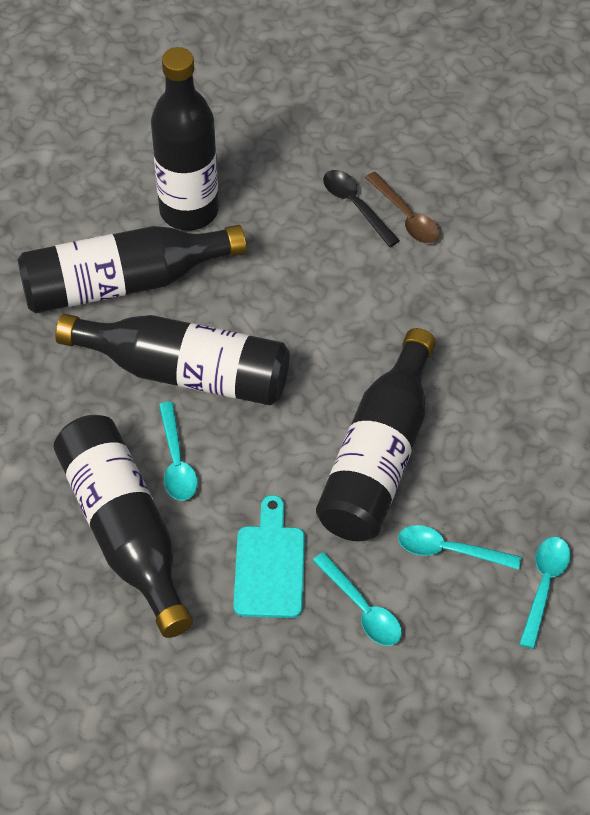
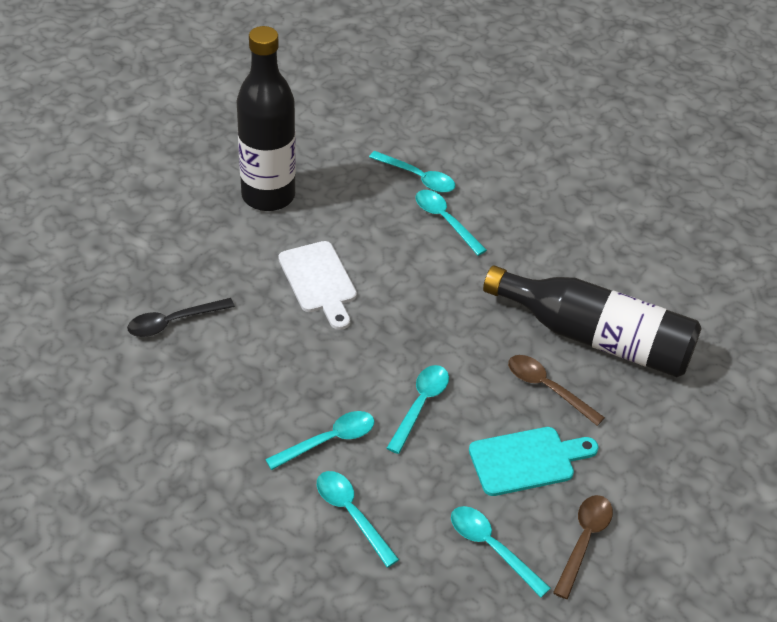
black bottle: [18,225,247,313] [53,415,193,638] [55,314,290,405] [151,47,219,231] [316,328,436,541] = 5 -> [237,26,296,211] [483,265,702,377] = 2
brown spoon: [365,172,440,244] = 1 -> [508,355,605,426] [553,495,613,599] = 2
turquoise spoon: [159,402,198,501] [313,552,402,646] [398,525,521,570] [519,537,571,649] = 4 -> [265,411,374,470] [317,471,399,567] [369,151,455,193] [387,365,449,454] [416,190,487,256] [451,506,551,597] = 6
white cutting board: none = 0 -> [279,241,357,330] = 1

